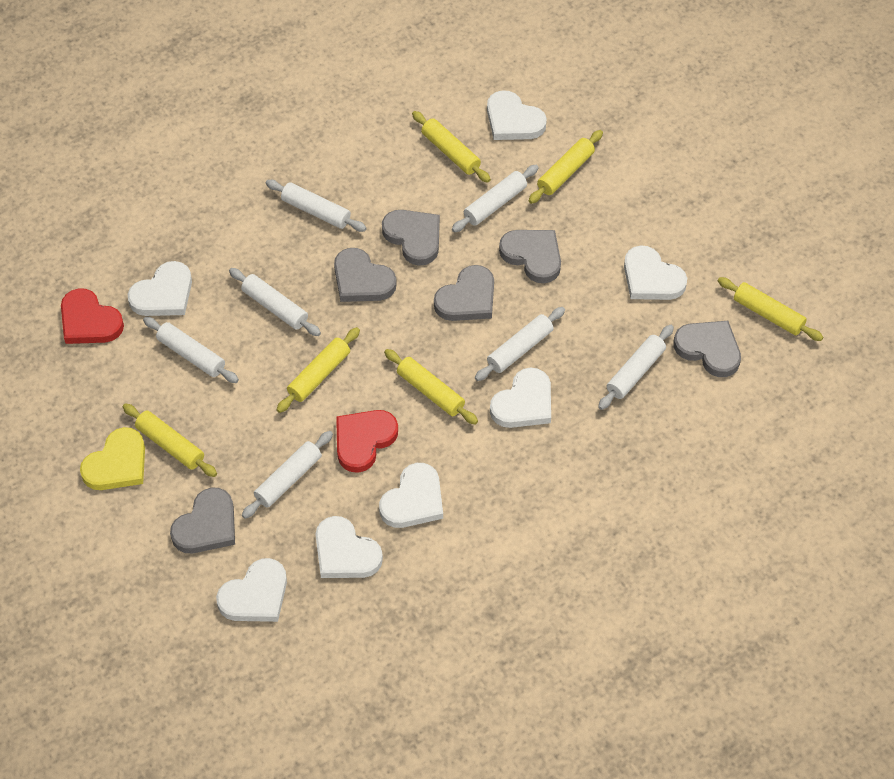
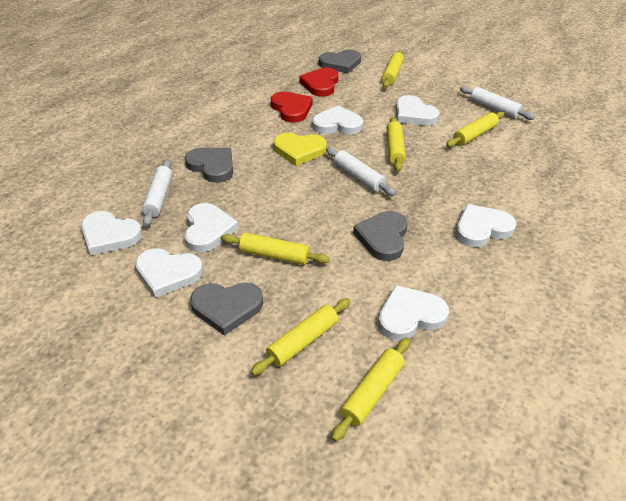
grey heart: [170,488,235,553] [334,248,397,302] [382,210,440,266] [434,265,494,321] [499,230,561,283] [673,321,741,377] = 6 -> [185,148,233,183] [190,282,263,336] [319,49,361,73] [353,211,408,261] = 4
white rolling pin: [143,317,239,383] [229,268,321,336] [242,431,333,519] [266,180,367,232] [452,165,539,232] [475,307,565,381] [598,325,674,410] = 7 -> [142,159,173,226] [326,147,396,196] [460,86,535,120] = 3

